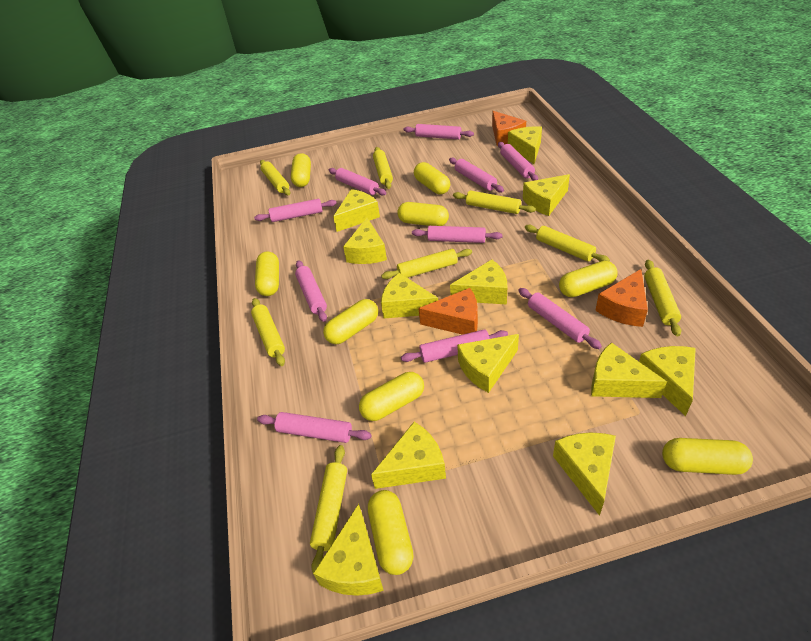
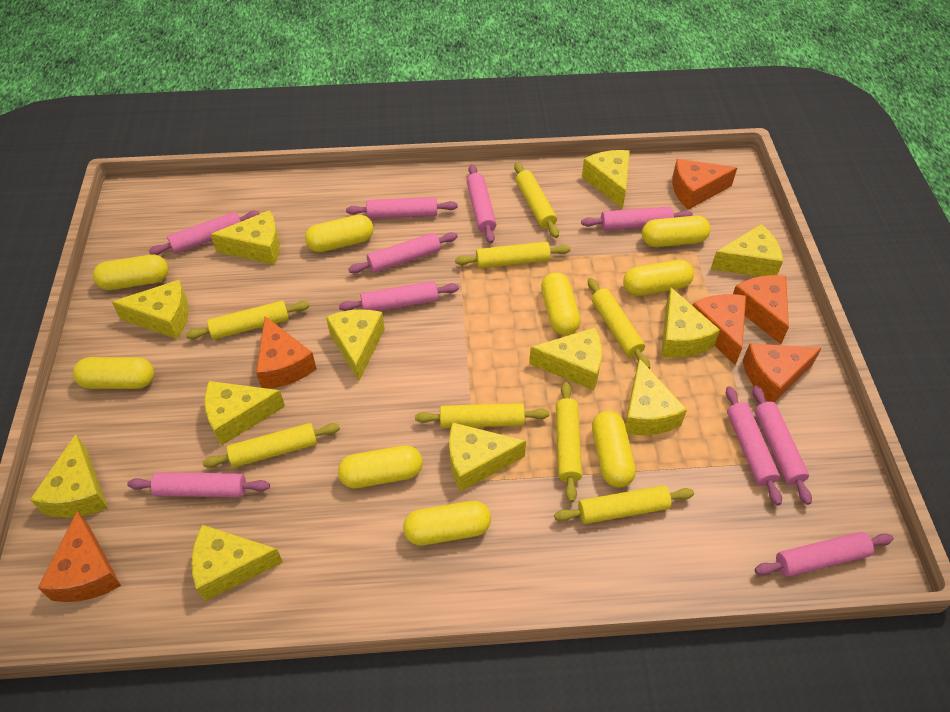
orange cheese: [418,288,478,335] [492,111,526,146] [595,269,648,327] = 3 -> [38,511,121,602] [256,316,317,389] [672,159,737,210] [692,294,746,365] [733,275,789,344] [743,343,822,402] = 6

